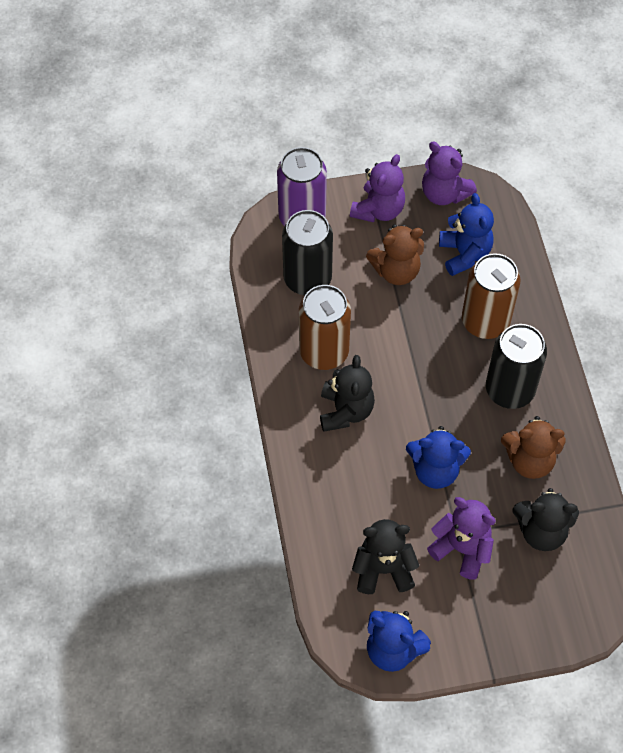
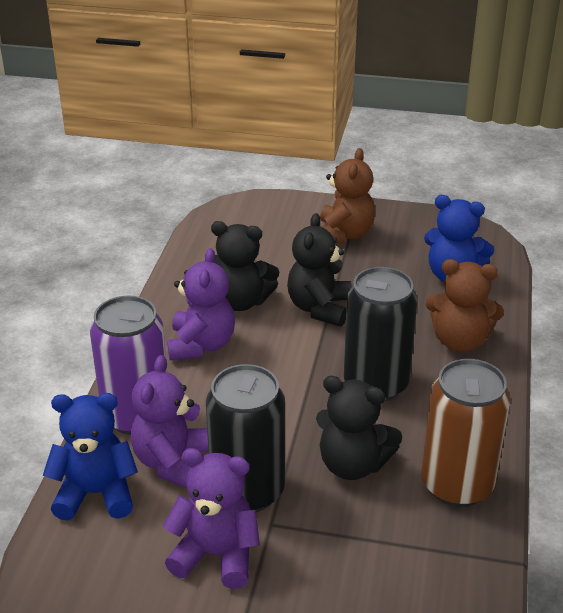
blue teddy bear: [367,611,431,672] [406,426,471,489] [439,193,494,276] = 3 -> [43,393,138,521] [424,195,494,282] = 2
brown can: [299,285,351,370] [462,253,520,339] = 2 -> [421,359,510,507] = 1

